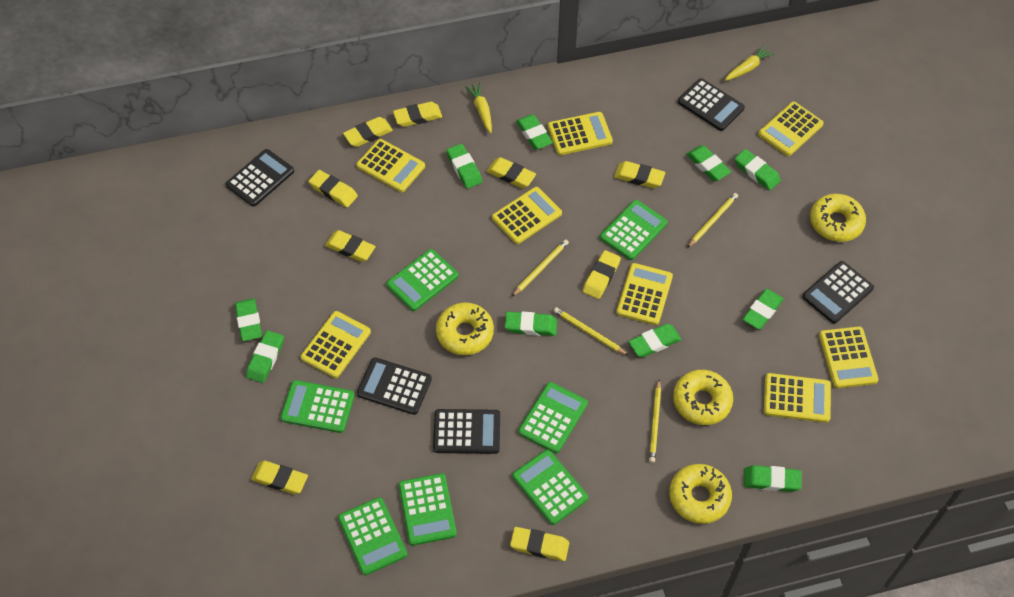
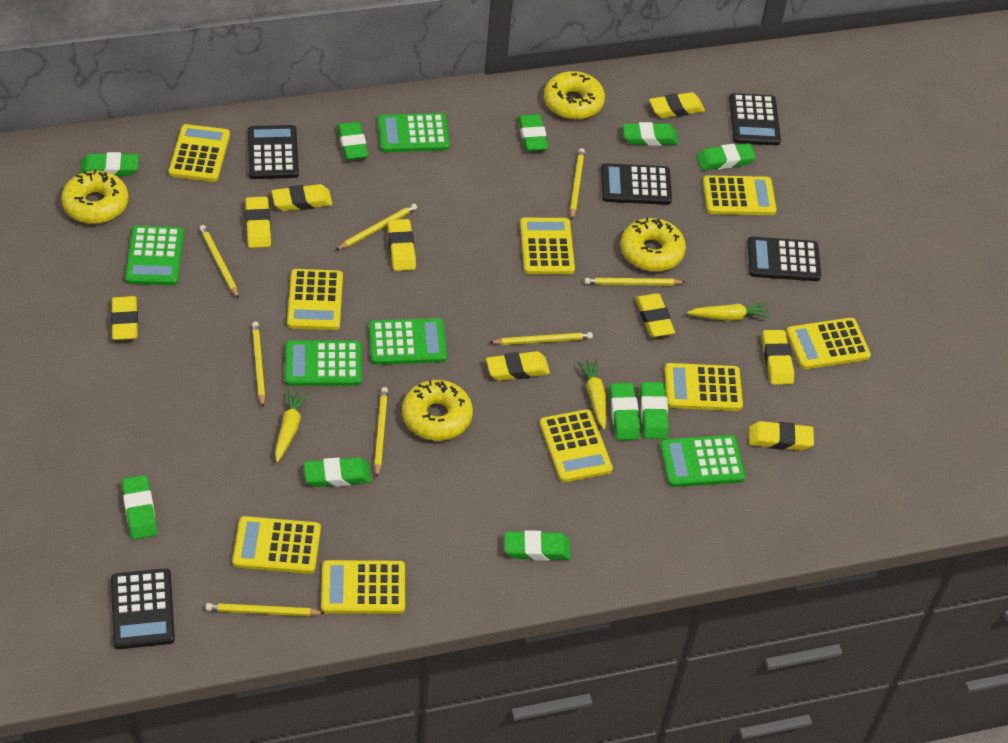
green calculator: [280,380,355,433] [338,497,407,575] [386,249,458,311] [399,473,457,546] [512,449,588,525] [518,382,588,453] [600,200,668,260] = 7 -> [125,226,184,285] [285,340,362,386] [369,318,447,365] [378,113,450,152] [660,435,745,487] = 5
yellow calculator: [301,311,371,378] [356,139,425,192] [492,187,562,244] [548,112,613,155] [616,263,673,325] [758,102,824,156] [764,373,831,423] [819,326,879,388] = 8 -> [169,124,230,182] [232,516,321,574] [287,269,343,330] [321,560,405,614] [520,218,575,274] [540,409,613,483] [665,363,743,411] [703,175,777,215] [786,318,871,369] = 9
yellow carrot: [465,83,492,133] [725,45,775,81] = 2 -> [275,389,309,462] [577,359,606,430] [687,302,771,321] = 3
yellow pencil: [512,240,569,296] [554,307,628,355] [649,380,661,463] [687,193,738,248] = 4 -> [199,225,239,299] [206,603,324,616] [252,322,265,407] [336,204,417,250] [374,387,388,477] [489,332,593,345] [570,148,585,219] [585,278,685,285] = 8

